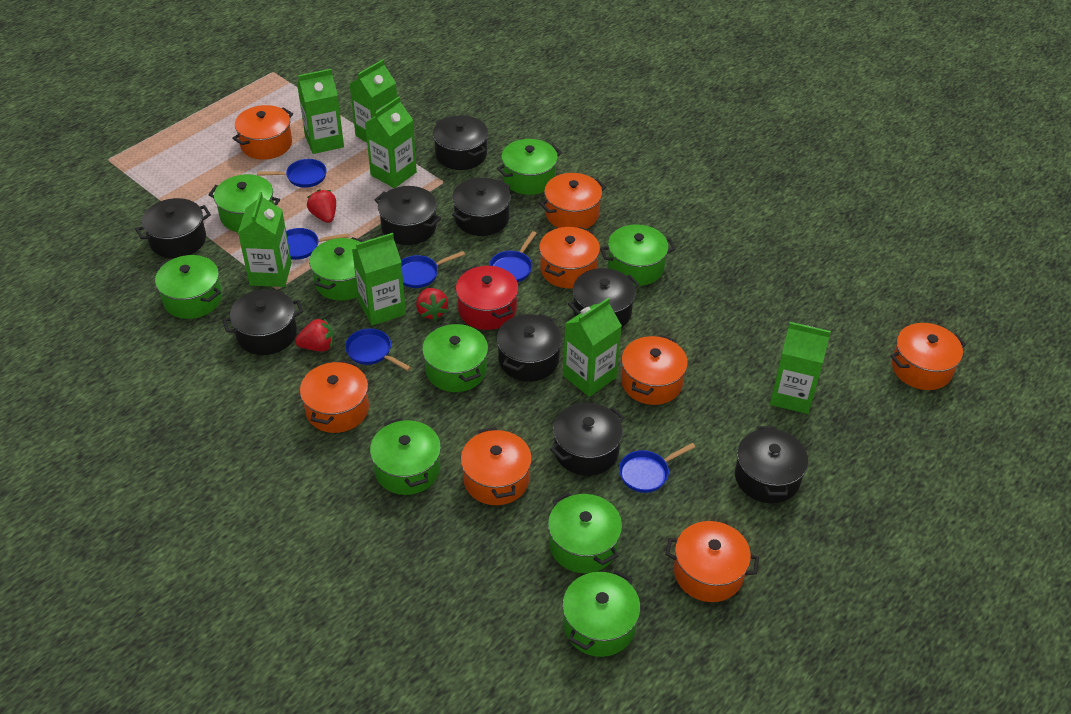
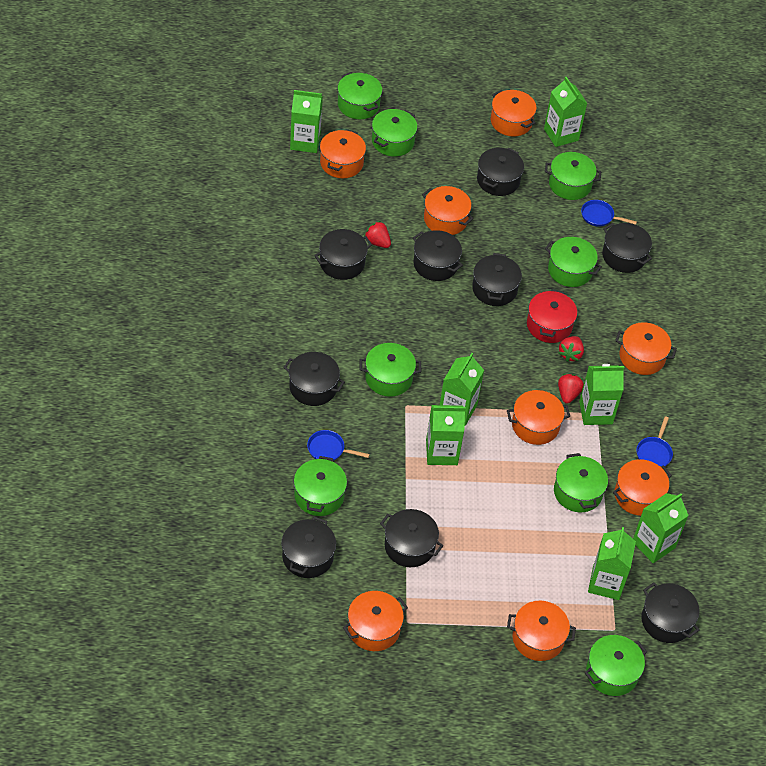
blue pan: [257,159,327,188] [286,228,349,260] [345,328,411,371] [401,251,465,288] [489,231,537,282] [619,443,695,493] = 6 -> [307,430,370,461] [581,200,637,227] [636,417,673,466] = 3
green pot: [155,255,222,319] [208,174,280,232] [309,237,364,301] [370,418,441,495] [422,323,488,392] [497,139,562,195] [548,492,622,573] [562,570,640,657] [600,224,676,286] = 9 -> [294,456,347,516] [337,72,382,119] [360,343,421,397] [372,109,418,156] [545,152,601,200] [545,237,602,287] [554,453,608,512] [585,635,647,696] = 8

